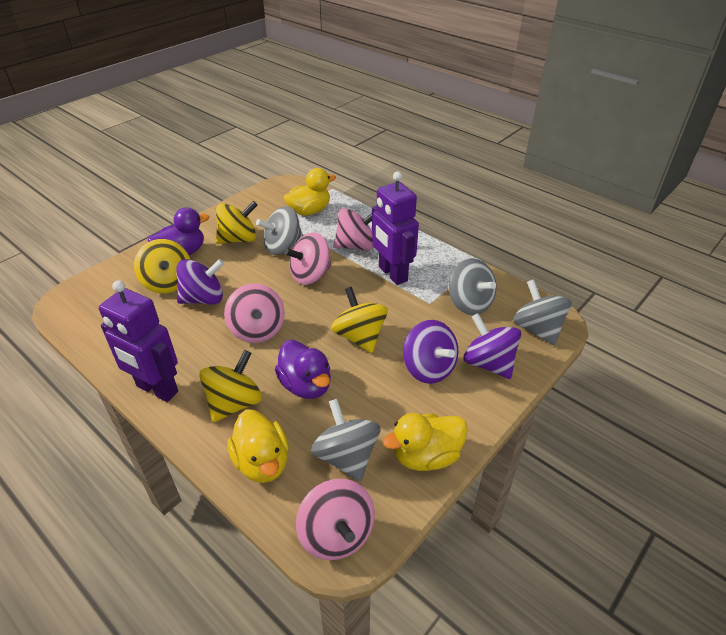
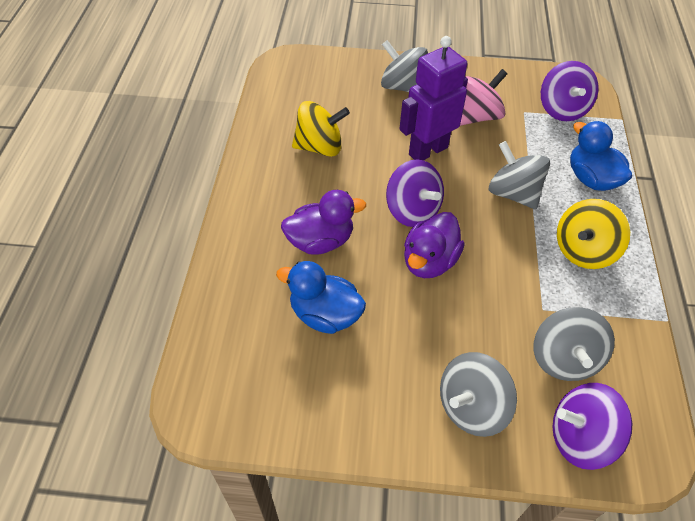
blue duck: none = 0 -> [276,261,366,334] [570,121,632,191] = 2
pink spinning top: [224,283,285,343] [284,232,332,285] [296,479,375,560] [333,208,373,250] = 4 -> [460,69,507,126] = 1
purple robot: [99,280,178,402] [372,171,419,285] = 2 -> [400,36,468,160] = 1
yellow duck: [227,410,289,483] [284,168,336,216] [383,413,468,471] = 3 -> none = 0
yellow spinning top: [134,239,190,293] [199,350,262,422] [216,201,257,244] [331,287,388,353] = 4 -> [292,101,350,157] [557,199,630,269] = 2

